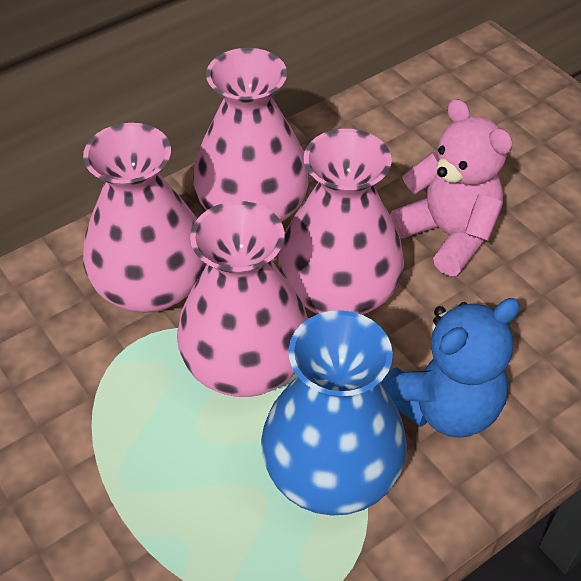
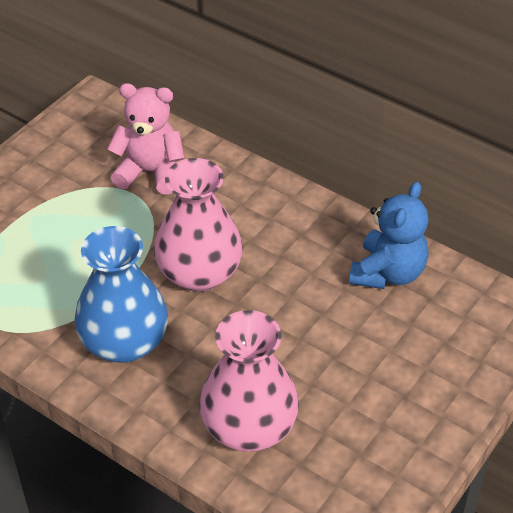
pink vase: [83,123,207,313] [177,201,308,397] [193,48,310,222] [278,129,404,315] = 4 -> [154,158,243,292] [199,310,299,452] = 2

